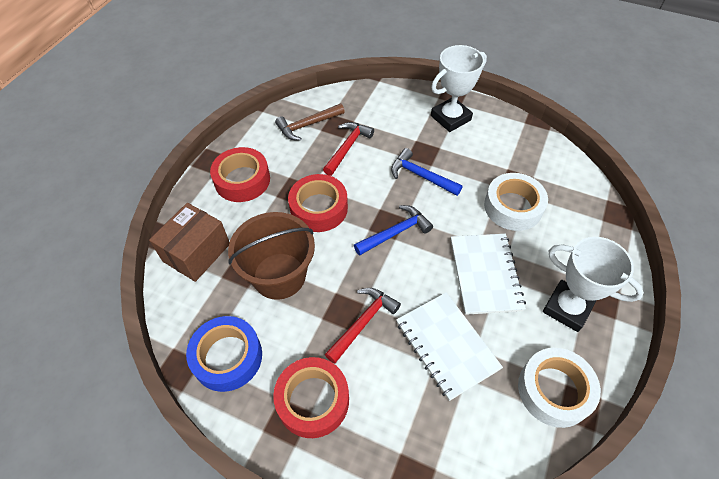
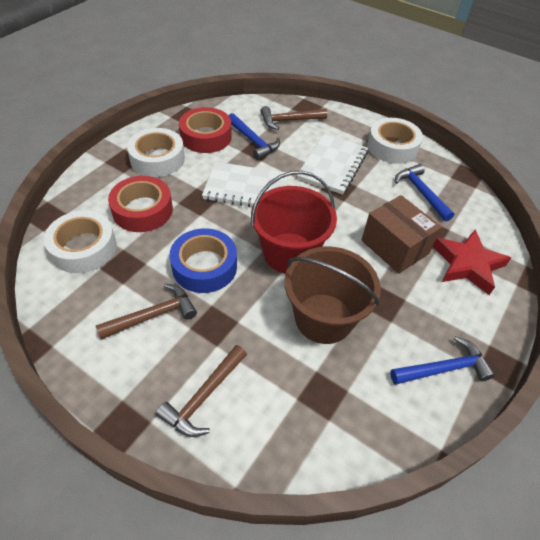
blue hammer: [354,205,433,256] [391,148,463,196] = 2 -> [228,113,280,160] [390,336,495,385] [395,164,454,221] = 3
brown hammer: [275,103,345,141] = 1 -> [96,284,197,340] [156,345,247,437] [260,106,327,130] = 3
red bucket: none = 0 -> [251,171,337,274] = 1
red hammer: [323,122,374,176] [325,288,401,364] = 2 -> none = 0
red star: none = 0 -> [433,230,511,295] = 1
red tape: [210,147,270,202] [273,357,349,438] [288,174,348,232] = 3 -> [108,176,173,232] [179,107,232,153] = 2
white tape: [484,173,548,231] [518,348,601,428] = 2 -> [44,211,117,273] [127,128,185,177] [367,118,423,164] = 3
white trophy: [431,45,487,132] [543,237,644,332] = 2 -> none = 0

